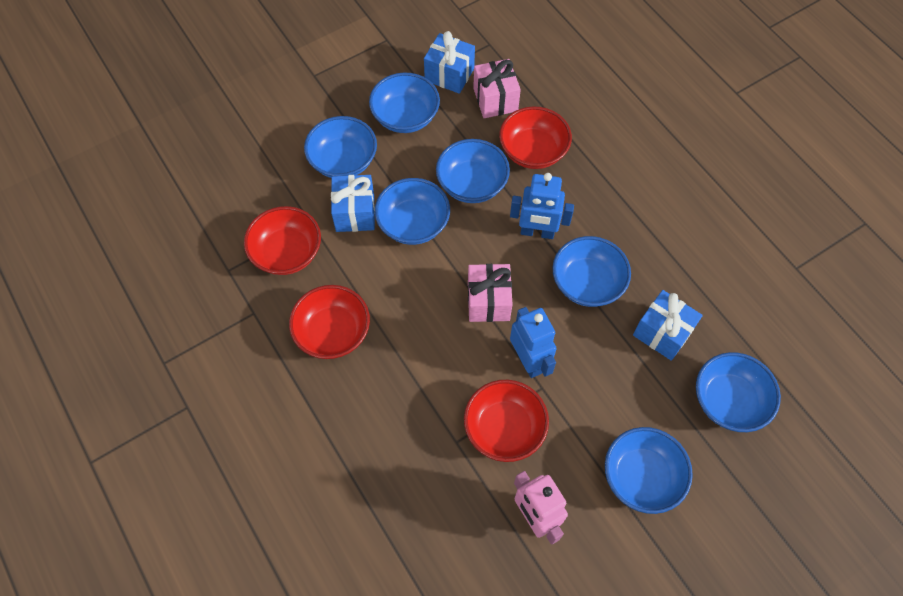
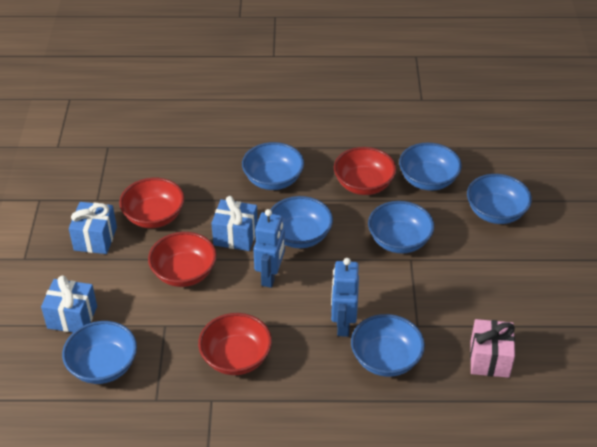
pink gift: [468,264,513,322] [473,59,521,118] = 2 -> [470,319,515,378] = 1
pink robot: [514,471,568,545] = 1 -> none = 0

